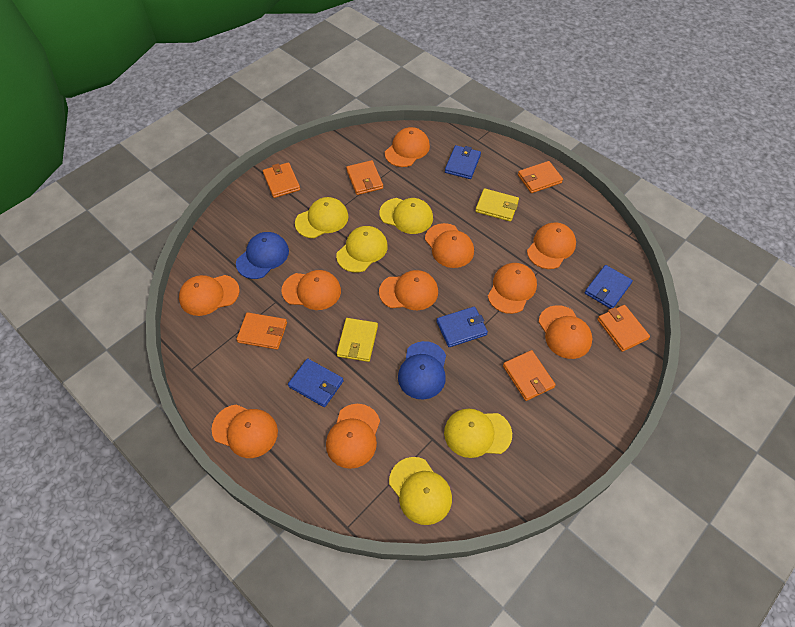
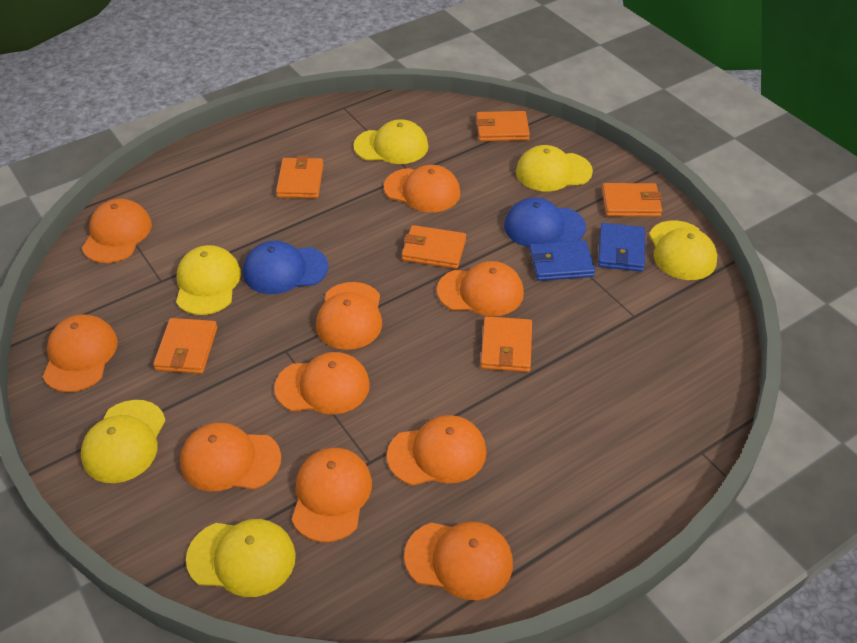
blue wallet: [288,358,344,407] [437,307,488,347] [445,145,481,179] [585,265,633,309] = 4 -> [530,240,595,281] [598,223,645,272] = 2
yellow cap: [295,197,348,238] [336,226,388,272] [379,198,433,234] [389,457,452,525] [444,409,512,458] = 5 -> [81,400,166,483] [176,245,241,315] [186,519,296,597] [353,119,428,164] [516,145,593,191] [649,221,717,280] = 6
yellow wallet: [337,318,378,362] [475,188,519,222] = 2 -> none = 0

